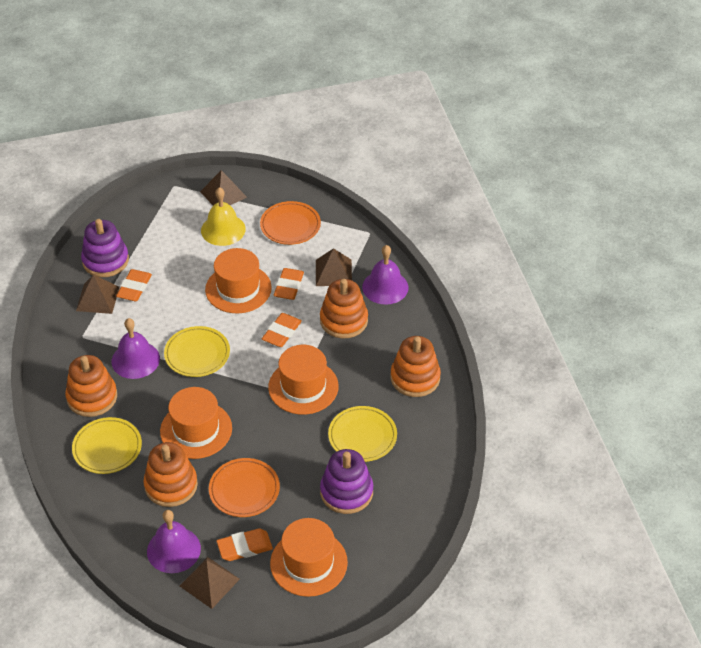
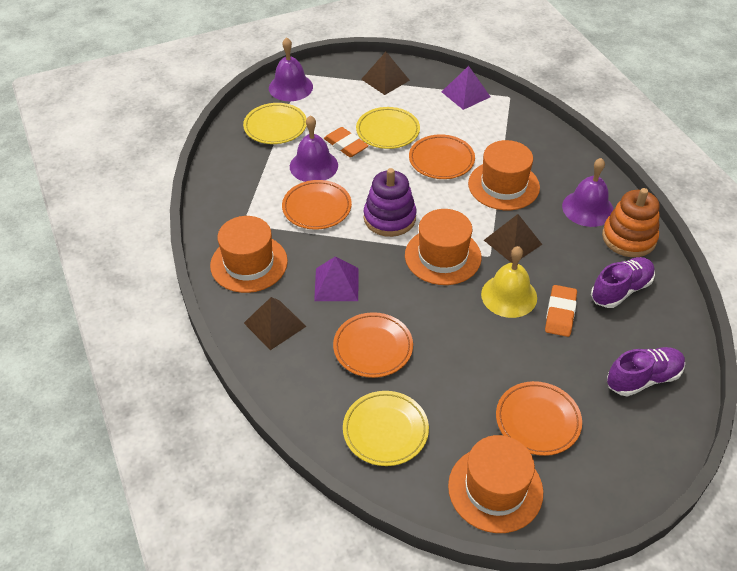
brown pyramid: [76,275,120,314] [180,557,240,609] [200,170,247,206] [316,248,352,286] = 4 -> [244,297,307,350] [361,52,410,95] [484,214,542,263] = 3
orange eraser: [116,269,152,301] [216,528,273,561] [262,313,302,347] [274,268,304,300] = 4 -> [324,127,369,157] [545,285,577,337] = 2
orange plate: [209,458,280,517] [260,201,321,245] = 2 -> [282,180,352,230] [333,312,413,378] [409,134,475,179] [496,381,582,456] = 4
orange stacking toy: [65,355,117,417] [143,442,198,507] [320,279,368,338] [391,336,441,397] = 4 -> [602,188,660,257] = 1
purple pyramid: none = 0 -> [314,256,359,301] [441,66,490,110] = 2
purple shoe: none = 0 -> [591,257,655,308] [607,347,685,397] = 2
purple stacking toy: [81,219,129,277] [320,449,373,514] = 2 -> [364,168,416,237] = 1

